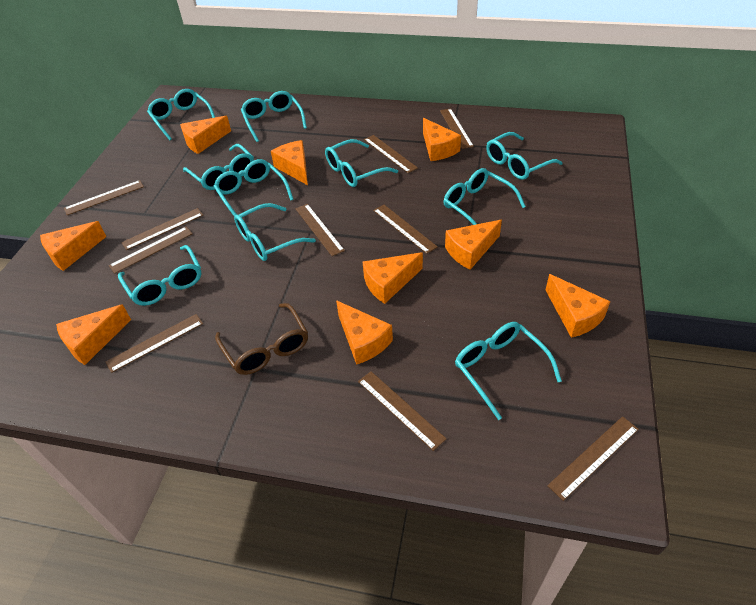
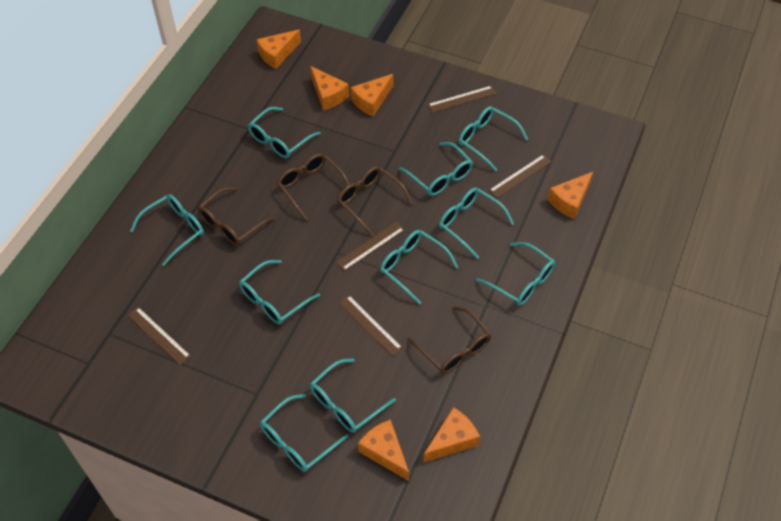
brown glasses: [215,303,308,375] = 1 -> [198,187,276,245] [277,153,349,221] [337,166,413,236] [407,306,491,374] = 4
brown ruler: [64,180,144,216] [106,314,203,373] [109,227,193,274] [121,208,203,250] [295,204,345,256] [358,371,446,451] [364,135,418,173] [373,205,438,254] [440,108,474,149] [547,416,639,501] = 10 -> [127,307,191,365] [336,222,405,271] [339,295,403,356] [428,86,496,113] [489,154,552,198] = 5
orange cheese: [40,221,107,271] [56,304,131,365] [180,116,231,154] [271,140,308,185] [336,300,393,365] [363,252,423,304] [423,118,461,161] [445,220,502,270] [546,274,611,338] = 9 -> [256,29,301,69] [310,66,349,110] [351,74,393,116] [358,419,409,481] [423,407,480,463] [547,172,593,219] = 6

